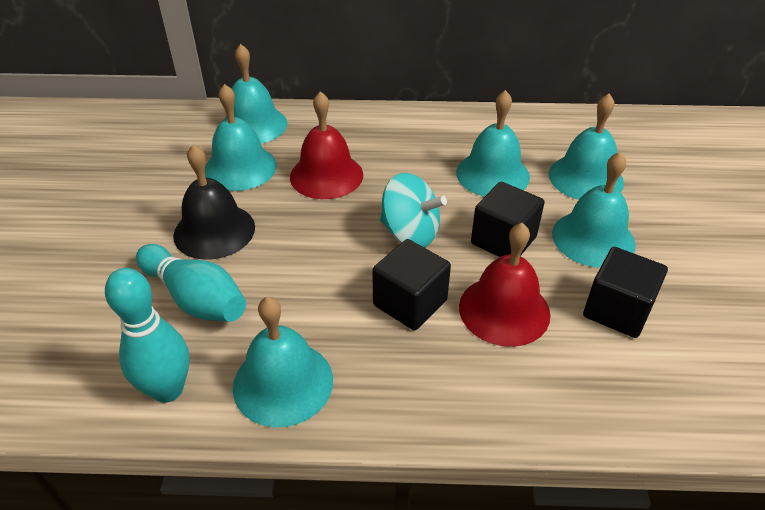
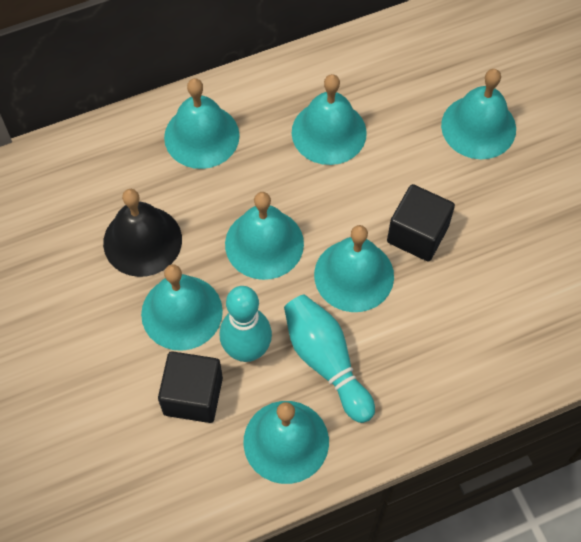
black cube: [372,239,451,330] [471,182,545,257] [583,247,668,338] = 3 -> [158,351,223,423] [387,184,455,261] = 2
red bell: [290,91,363,199] [459,223,550,347] = 2 -> none = 0
turquoise bell: [205,84,277,191] [224,44,287,144] [233,297,333,427] [456,90,530,197] [549,94,624,200] [552,152,636,268] = 6 -> [141,264,223,351] [164,78,240,169] [225,192,304,280] [244,401,329,484] [291,74,367,165] [314,225,394,312] [441,69,516,159] = 7
turquoise spinning top: [380,173,447,247] = 1 -> none = 0

